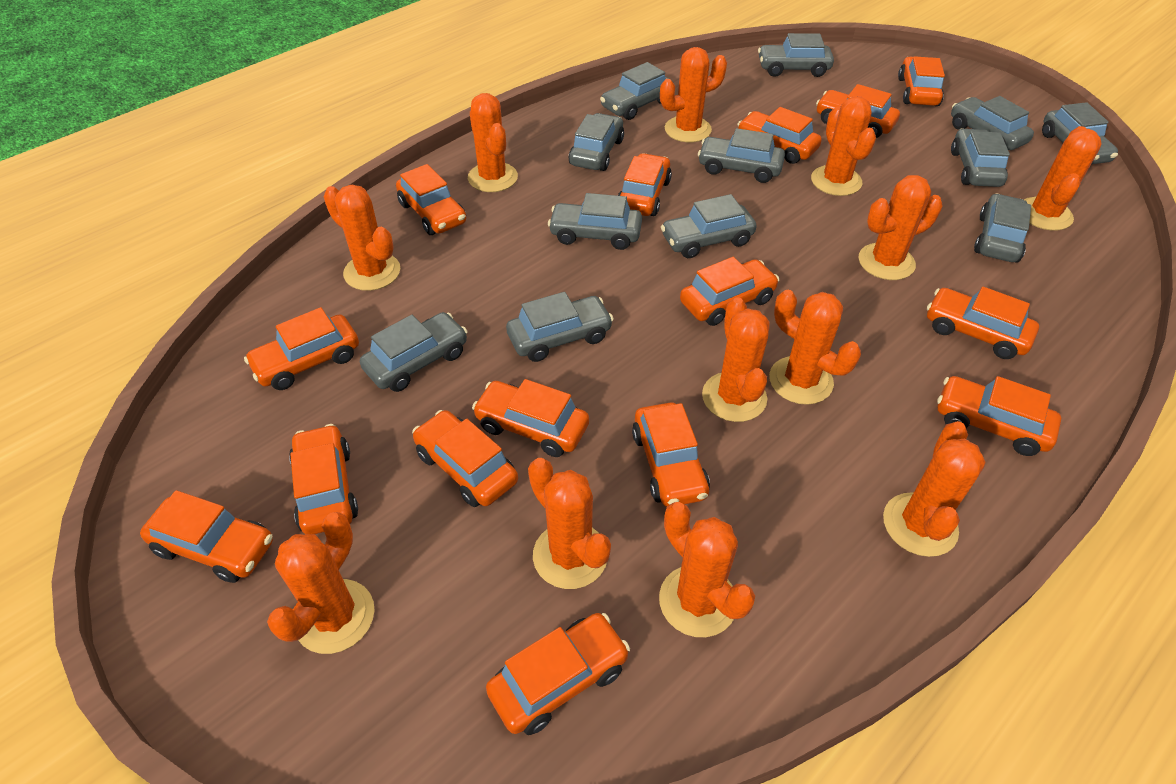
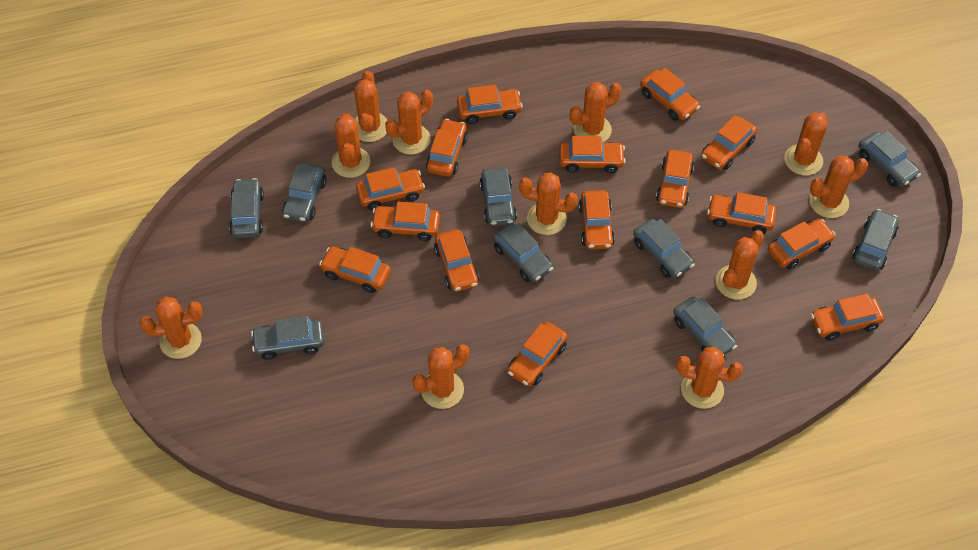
grey car: [360,312,468,392] [506,292,614,362] [548,193,642,250] [569,113,624,171] [600,62,673,120] [661,194,757,258] [698,128,785,183] [758,33,834,77] [951,96,1034,150] [951,128,1010,187] [974,193,1031,263] [1042,102,1118,164] = 12 -> [229,178,264,238] [251,316,324,360] [282,163,327,222] [480,167,517,226] [493,223,554,282] [633,219,695,278] [673,296,737,356] [852,209,899,271] [859,131,921,187] = 9
orange cactus: [267,512,375,654] [324,185,400,291] [468,93,518,192] [528,458,611,589] [659,502,755,637] [660,47,727,142] [702,297,770,422] [769,290,861,405] [811,96,876,196] [859,175,942,280] [883,421,986,557] [1024,126,1102,230] = 12 -> [140,297,203,359] [332,112,370,178] [354,71,387,142] [385,90,433,155] [413,344,469,409] [519,173,578,235] [570,82,621,142] [676,347,743,409] [716,230,764,300] [784,113,828,176] [809,156,868,218] = 11

